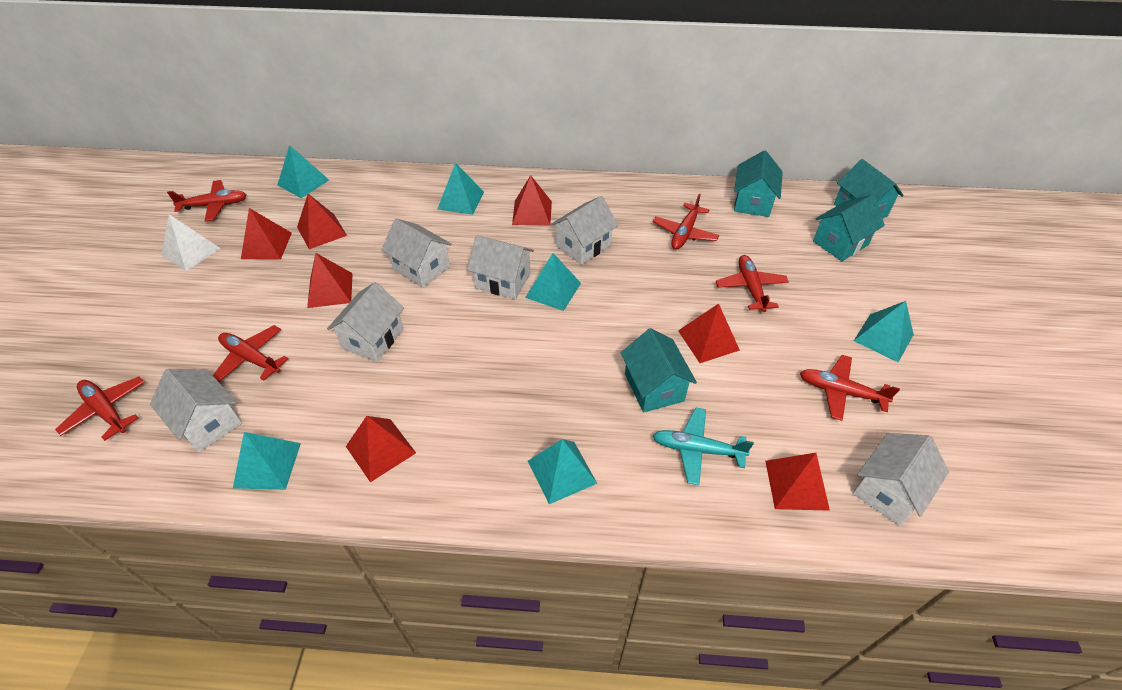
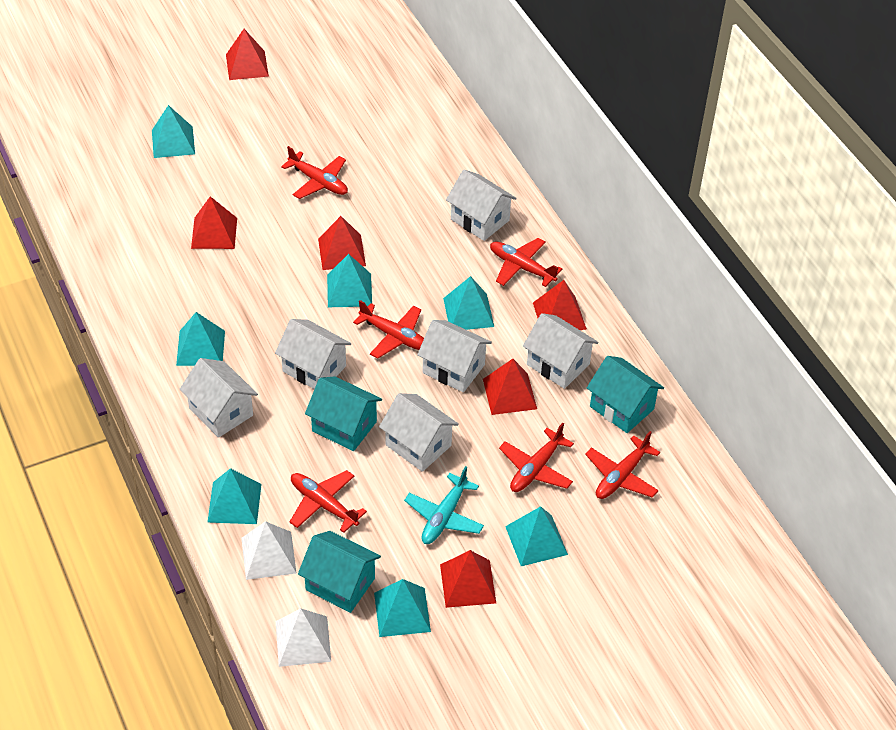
red pyramid: [241,208,292,260] [297,194,347,249] [307,253,353,308] [346,416,416,482] [512,175,552,226] [678,304,740,363] [765,453,830,511] = 7 -> [191,196,237,249] [226,29,269,80] [318,216,366,270] [440,550,496,608] [483,359,537,415] [533,280,587,330] = 6
turquoise house: [621,328,697,412] [734,150,783,217] [813,195,885,261] [834,159,904,219] = 4 -> [298,531,381,613] [305,377,382,451] [587,356,664,433] = 3
turquoise pyramid: [233,432,301,490] [277,145,329,198] [438,163,484,215] [525,253,581,311] [528,439,597,504] [854,301,914,362] = 6 -> [152,105,195,158] [176,312,225,366] [207,468,261,524] [327,254,372,307] [374,579,431,637] [443,276,494,330] [505,506,568,566] = 7
white pyramid: [162,214,221,271] = 1 -> [241,521,296,580] [276,608,331,667] = 2

